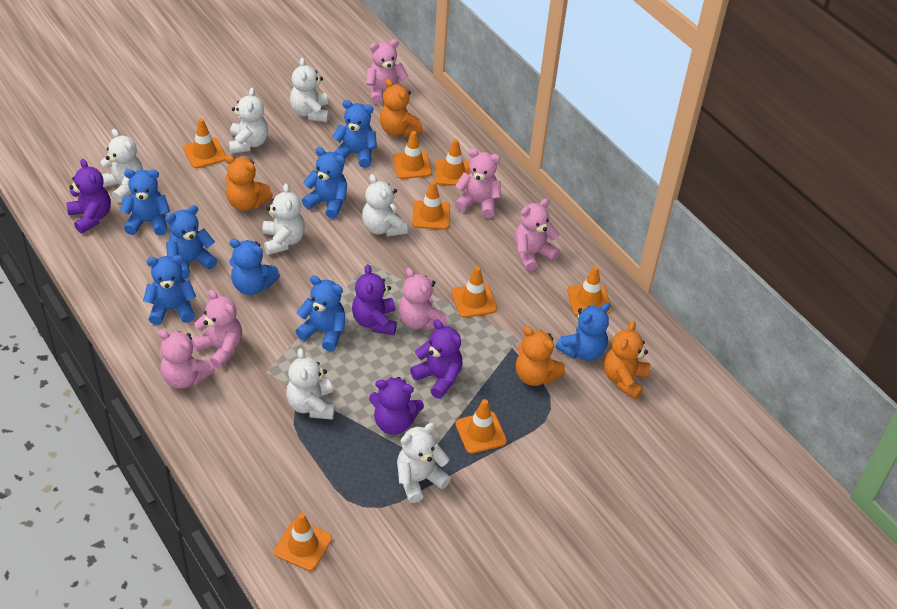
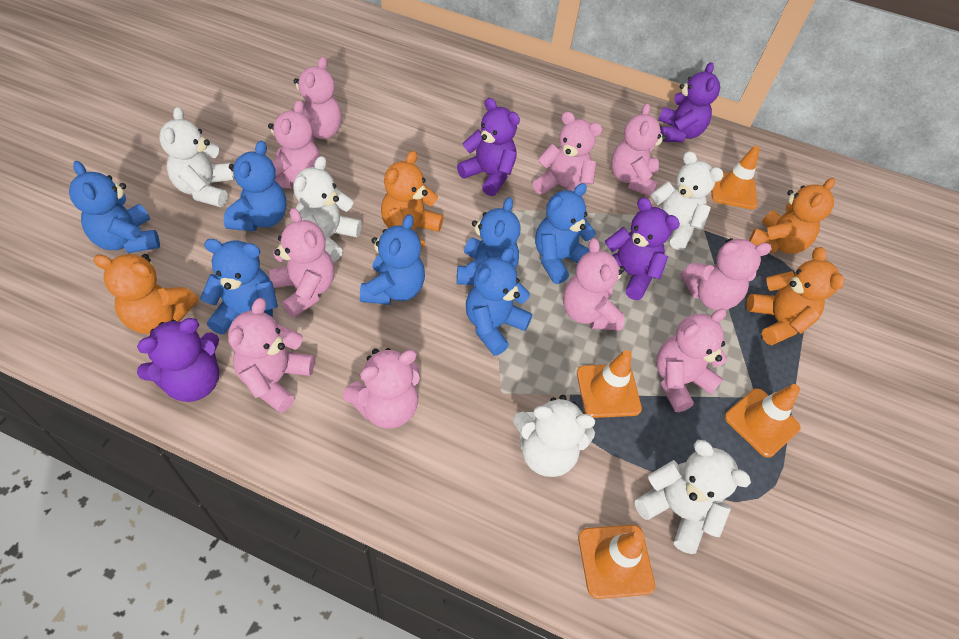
blue teddy bear: [120,169,170,235] [143,255,196,325] [165,205,217,279] [230,239,280,295] [295,275,345,351] [302,147,347,219] [332,100,377,168] [555,303,610,361] = 8 -> [69,161,160,253] [200,239,278,334] [224,141,286,231] [360,214,425,305] [457,197,520,285] [466,247,532,356] [535,183,596,284] = 7
orange traffic cone: [183,118,226,169] [274,513,332,571] [393,131,432,179] [412,181,450,230] [435,139,470,186] [452,266,497,318] [456,399,507,454] [567,266,611,316] = 8 -> [577,350,642,418] [578,525,655,599] [711,146,760,209] [725,384,800,458] = 4
pink teddy bear: [158,330,215,388] [192,290,242,369] [366,39,408,104] [398,268,447,331] [455,149,501,218] [514,198,560,271] = 6 -> [228,298,315,413] [268,100,320,189] [269,208,334,318] [293,57,342,142] [343,348,420,429] [533,112,602,197] [563,238,625,331] [611,103,666,197] [656,309,727,412] [680,238,772,310] = 10
white teddy bear: [101,129,143,203] [229,87,268,154] [262,183,305,255] [286,348,335,420] [290,58,329,122] [362,174,407,237] [397,423,451,503] = 7 -> [159,107,234,207] [293,156,362,262] [513,395,595,477] [635,440,751,554] [650,151,724,250] = 5

